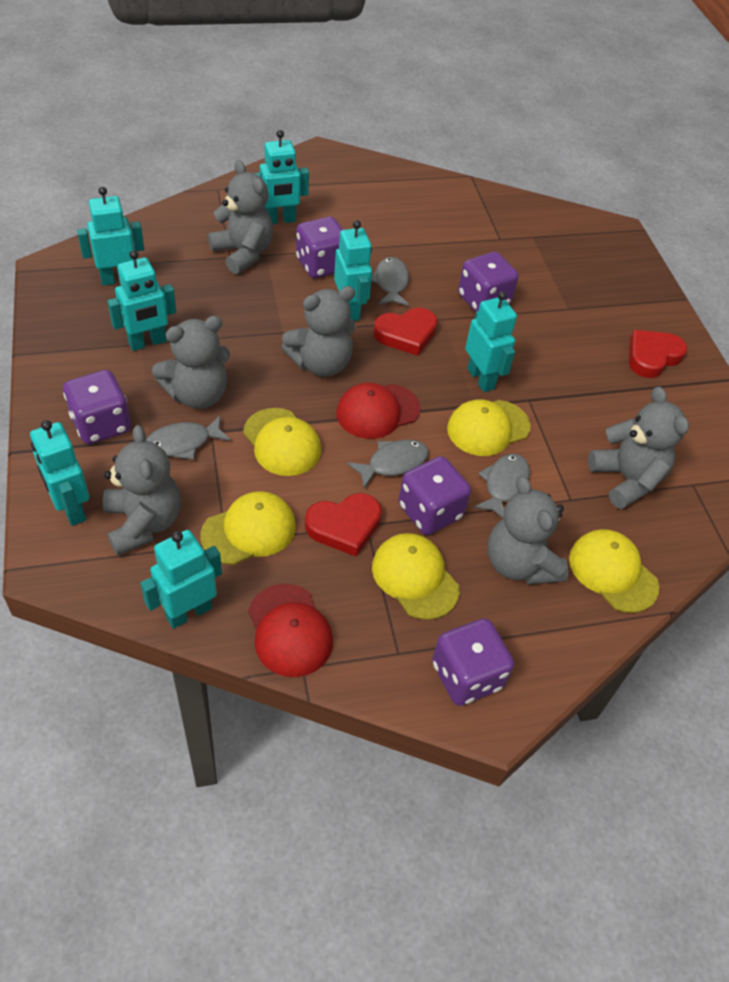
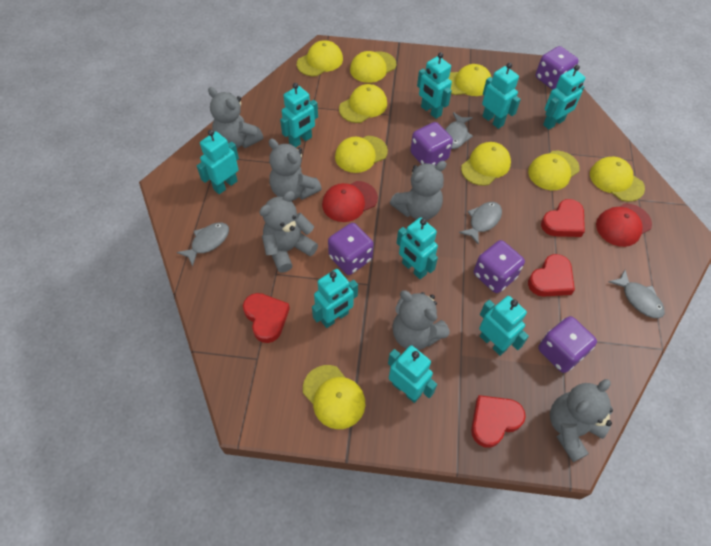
red heart: [305,493,382,557] [373,308,437,356] [629,330,687,378] = 3 -> [243,293,290,343] [471,395,526,448] [528,254,575,297] [541,199,585,237] = 4
turquoise robot: [30,420,89,526] [77,187,144,286] [107,250,176,351] [140,530,222,629] [255,130,309,225] [334,220,372,321] [465,291,517,392] = 7 -> [197,130,239,194] [280,83,318,148] [312,269,358,328] [388,345,437,403] [397,217,438,279] [417,52,452,119] [479,296,529,356] [482,63,521,129] [543,65,585,130] = 9
yellow cap: [201,491,296,565] [243,408,322,476] [372,533,460,620] [447,399,531,456] [569,529,659,613] = 5 -> [297,40,343,76] [303,365,365,429] [335,136,388,173] [339,84,387,123] [350,51,396,83] [449,64,491,96] [461,142,511,186] [528,151,580,190] [590,157,645,202] = 9

